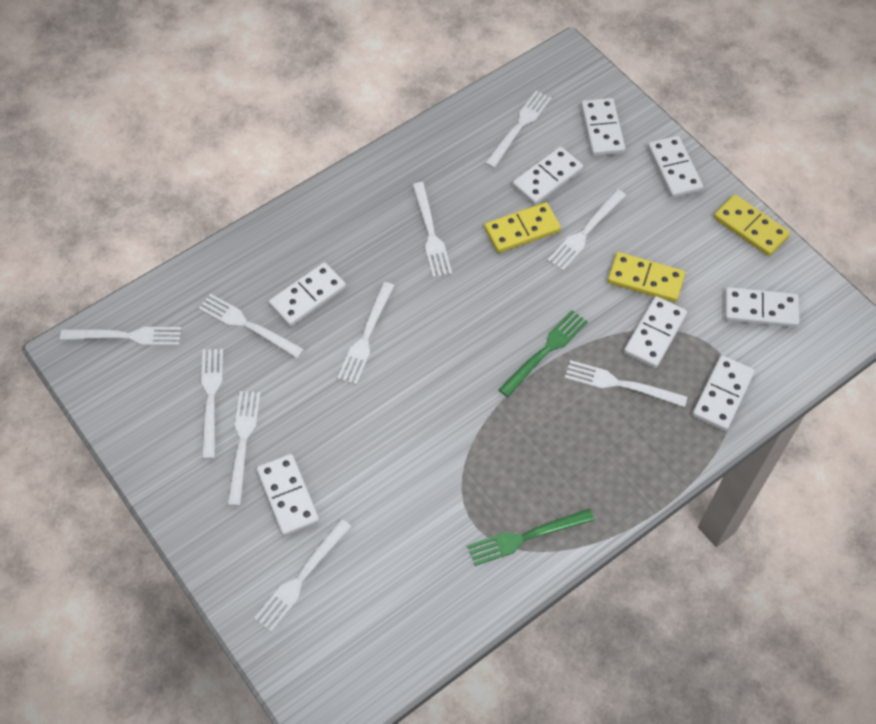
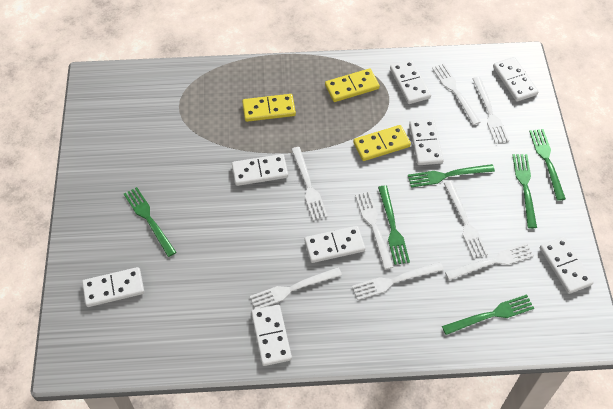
green fork: [467,508,595,566] [498,310,588,397] = 2 -> [124,187,176,257] [378,186,410,265] [408,164,495,188] [442,294,534,335] [512,154,537,229] [529,129,566,201] = 6
white fork: [60,327,182,346] [198,294,304,358] [201,349,223,459] [227,391,261,506] [254,519,352,632] [337,282,394,385] [412,182,452,278] [485,91,552,168] [547,189,626,271] [565,360,687,407] = 10 -> [250,267,342,309] [291,147,328,221] [352,262,444,300] [355,191,393,270] [432,63,481,125] [444,181,488,259] [445,243,534,280] [472,77,509,144] = 8

